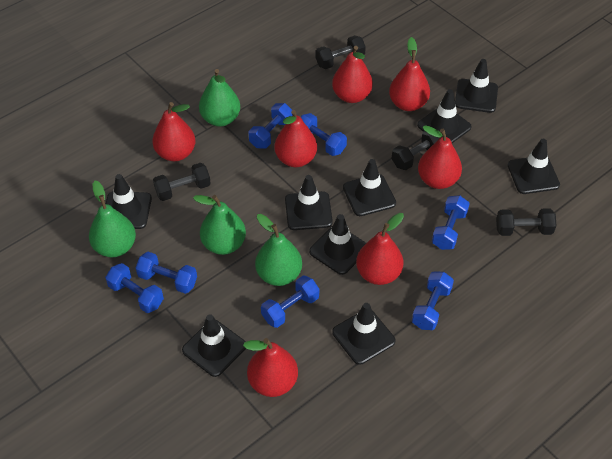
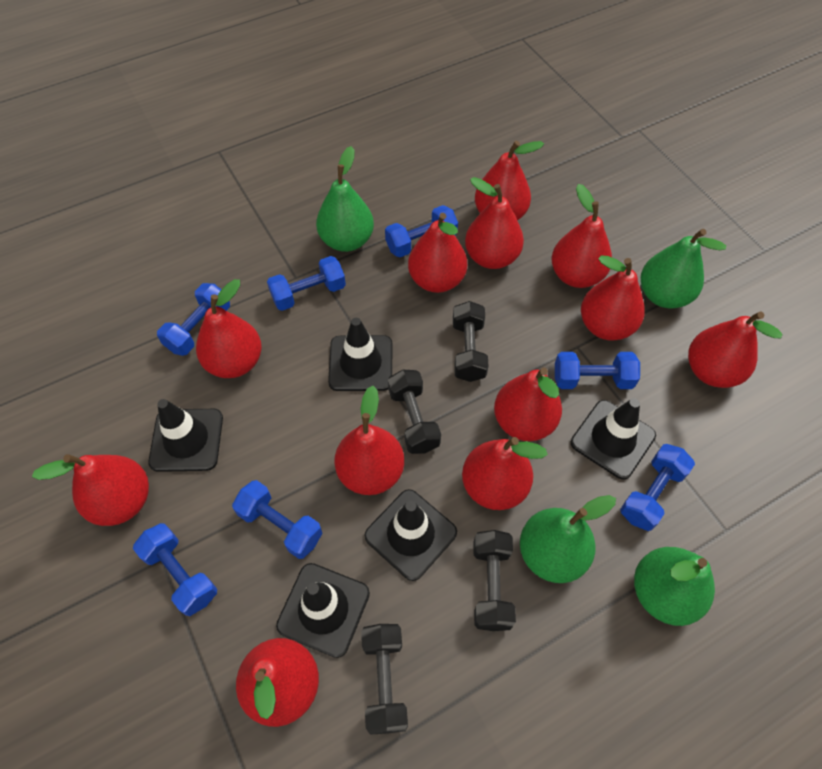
black traffic cone: [106,174,152,229] [182,314,246,377] [285,175,333,230] [309,214,366,275] [332,303,395,365] [343,159,396,216] [417,89,472,143] [455,59,498,113] [508,139,560,194] = 9 -> [148,399,223,472] [276,563,370,658] [328,318,392,391] [364,489,457,581] [571,398,656,480] = 5
red pear: [152,102,195,161] [243,338,298,397] [274,110,317,167] [332,46,373,103] [356,213,404,285] [389,37,430,111] [418,126,462,189] = 7 -> [32,454,149,526] [196,279,262,378] [236,638,319,727] [335,386,404,495] [408,213,467,293] [462,437,548,510] [465,177,524,269] [475,140,544,220] [494,368,562,441] [552,184,612,288] [581,255,645,341] [688,312,782,388] = 12

